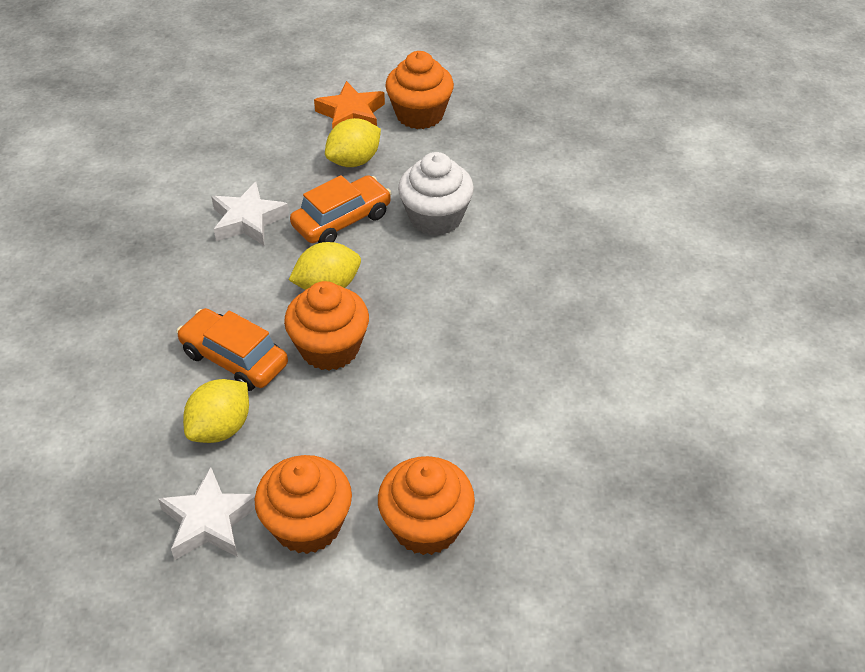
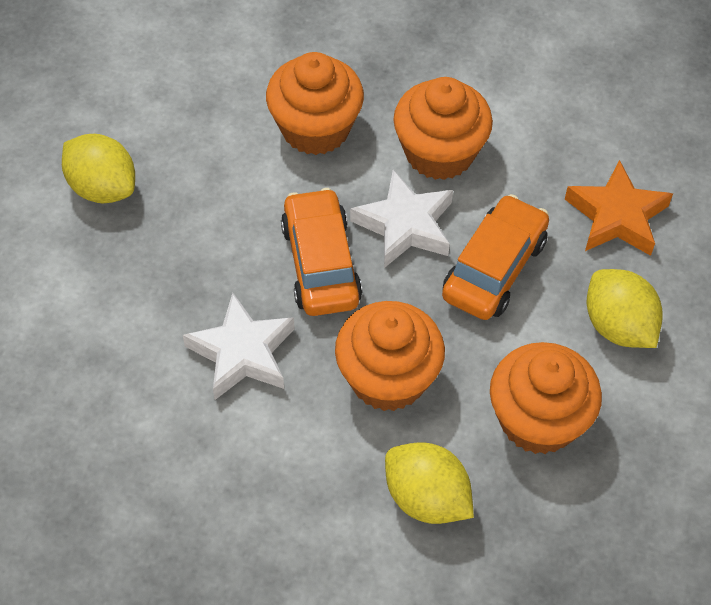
white cupcake: [398,152,474,236] = 1 -> none = 0

